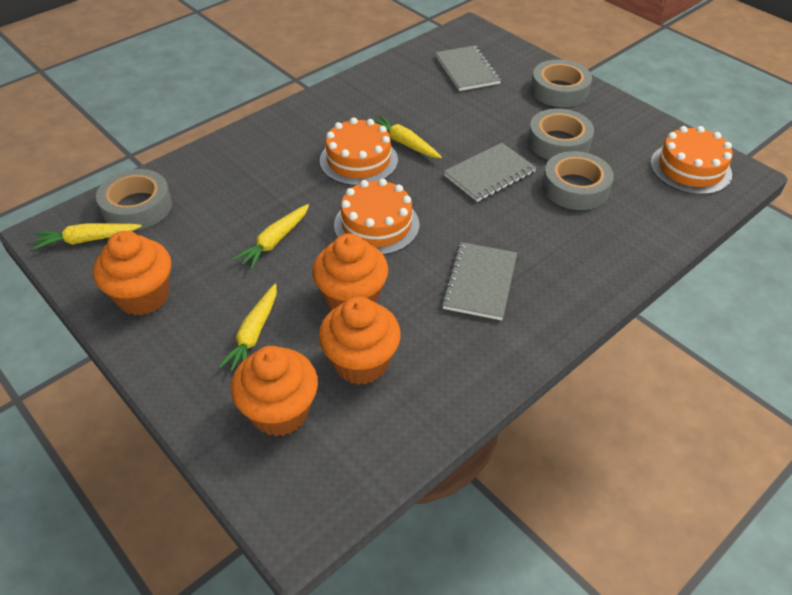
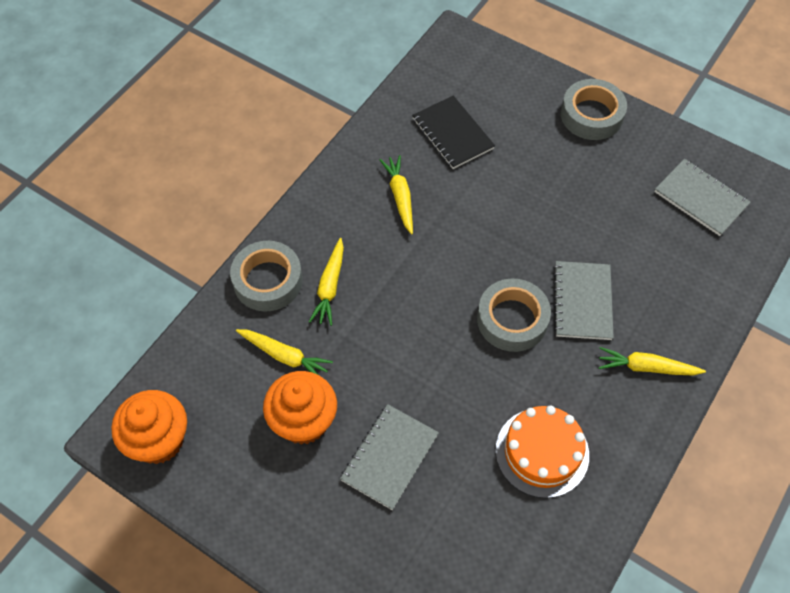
black notebook: none = 0 -> [412,95,495,169] = 1
grey tape: [96,169,172,230] [528,108,594,160] [531,60,592,107] [542,151,614,210] = 4 -> [230,241,303,311] [477,279,551,352] [561,79,627,140] = 3
orange cake: [320,117,398,186] [334,179,419,255] [650,126,733,195] = 3 -> [496,405,589,498] = 1
orange cupcake: [93,231,171,316] [231,346,318,436] [312,234,388,310] [319,297,401,385] = 4 -> [111,390,187,464] [263,371,337,445] = 2

